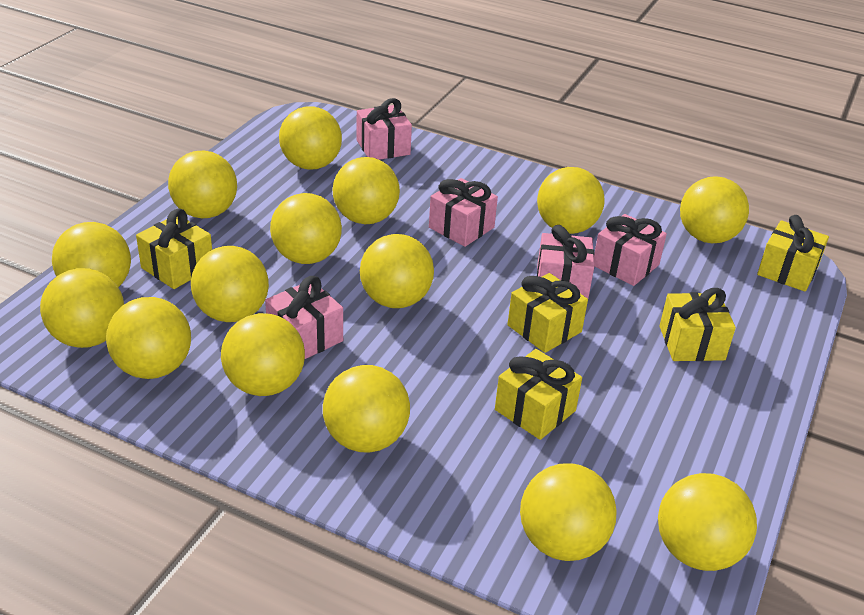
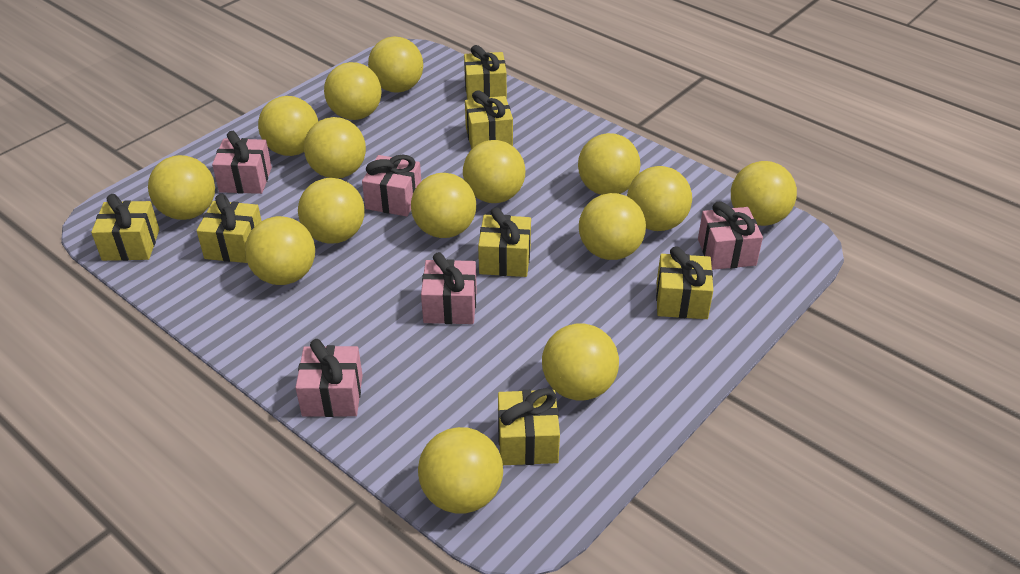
yellow gift: [136,209,212,289] [495,349,582,440] [507,273,588,353] [659,288,736,361] [757,215,829,292] = 5 -> [91,194,159,261] [197,194,262,263] [464,45,507,100] [465,90,513,149] [478,207,531,277] [498,388,560,465] [656,246,713,319] = 7

